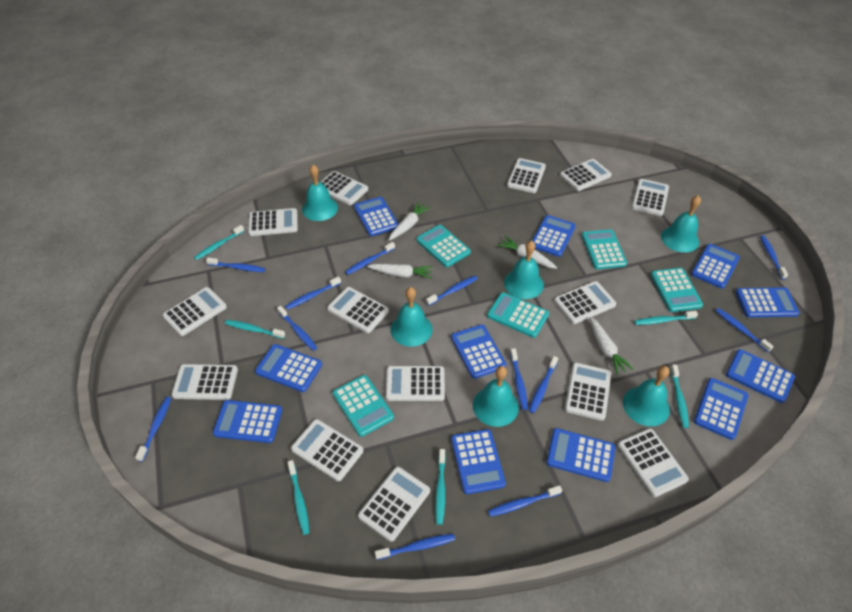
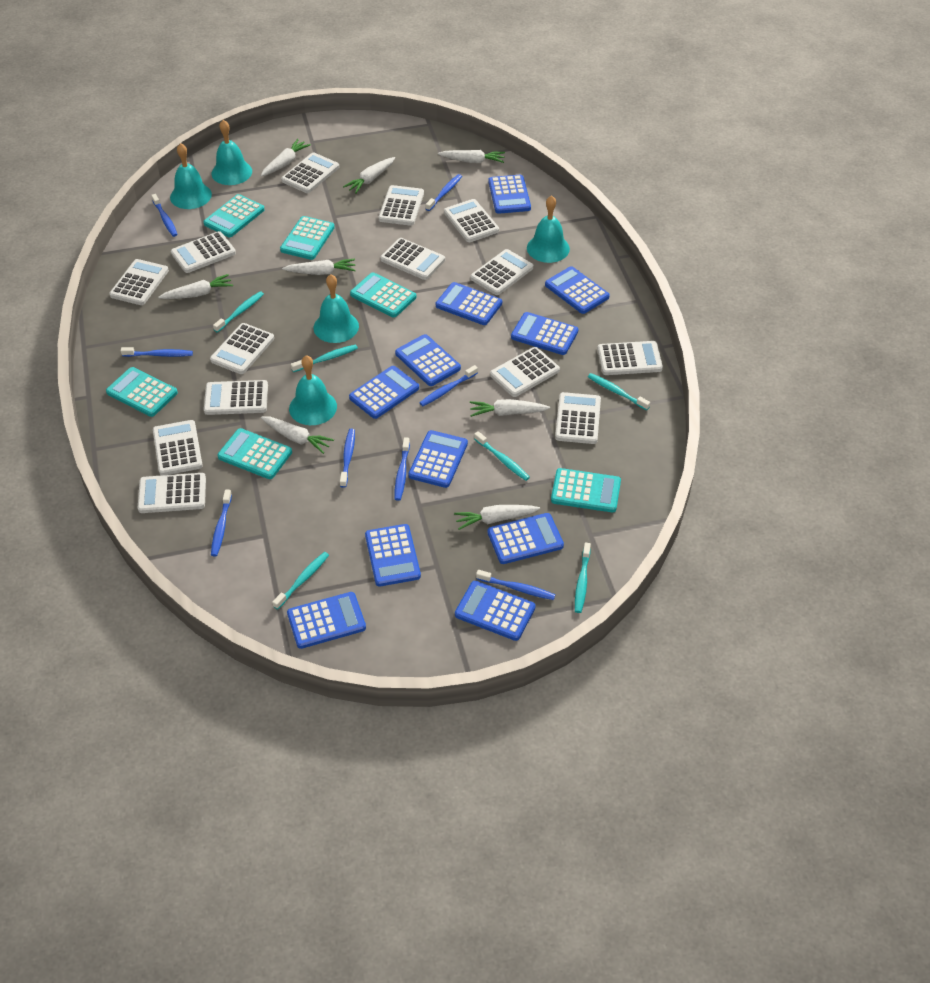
blue toothbrush: [135,397,171,462] [206,257,265,272] [277,306,317,351] [285,276,341,310] [345,242,395,275] [375,534,455,560] [426,276,478,306] [488,485,562,517] [510,348,528,410] [529,356,558,413] [716,308,774,352] [760,235,788,280] = 12 -> [121,347,193,357] [151,194,178,237] [211,489,232,556] [340,429,355,488] [394,437,410,501] [420,365,478,406] [426,174,462,211] [476,570,555,600] = 8
turquoise bell: [302,165,338,221] [390,287,433,347] [473,366,519,427] [504,240,544,299] [623,365,670,426] [661,195,701,253] = 6 -> [170,143,212,209] [212,120,252,185] [289,355,337,425] [314,274,359,343] [527,195,570,263] = 5
turquoise calculator: [332,375,394,437] [416,225,471,267] [487,292,549,338] [582,229,627,269] [651,268,703,312] = 5 -> [106,367,178,417] [203,194,265,237] [218,428,292,479] [280,216,335,260] [350,272,416,317] [551,468,621,512] = 6
white carrot: [367,264,433,279] [389,202,431,240] [497,236,557,269] [590,317,633,375] = 4 -> [158,274,233,299] [261,139,311,176] [261,416,334,454] [282,259,356,275] [343,157,395,194] [438,150,505,163] [454,505,540,530] [470,399,550,417] = 8

